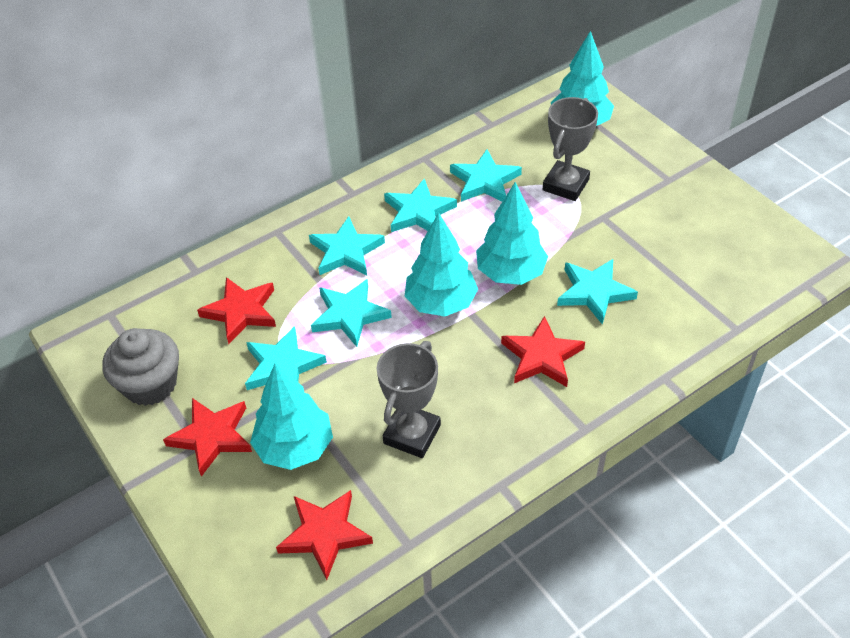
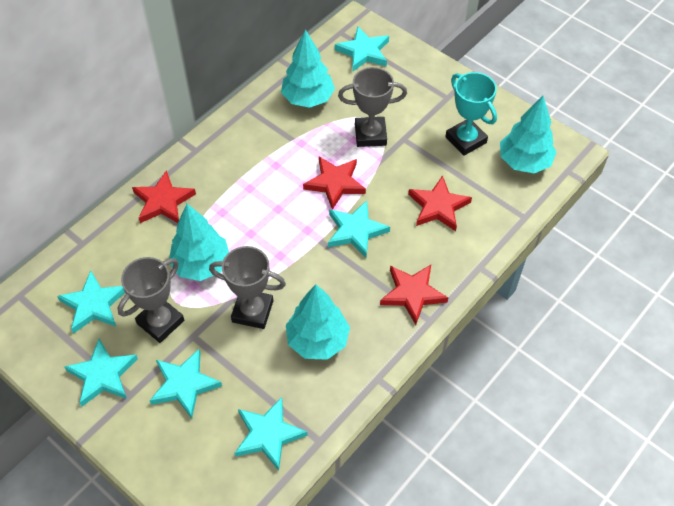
grey cupcake: [103,328,179,406] = 1 -> none = 0
grey trophy: [377,341,441,458] [543,97,598,201] = 2 -> [118,257,184,343] [209,246,286,329] [338,67,407,147] = 3
turquoise trophy: none = 0 -> [445,72,497,156] = 1

